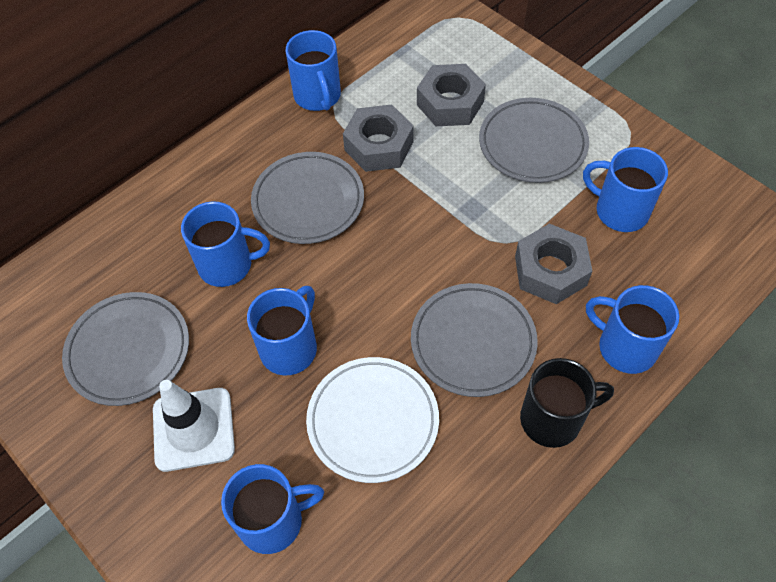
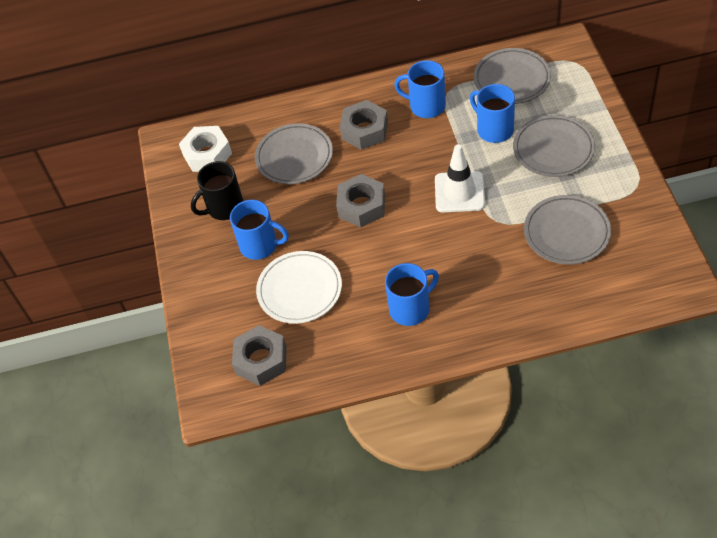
blue mug: [181,201,270,287] [221,464,324,554] [247,286,317,376] [286,30,341,111] [583,147,668,232] [586,285,679,374] = 6 -> [230,200,289,260] [385,263,439,326] [394,60,446,118] [470,84,515,143] = 4
white nut: none = 0 -> [179,126,232,172] = 1

